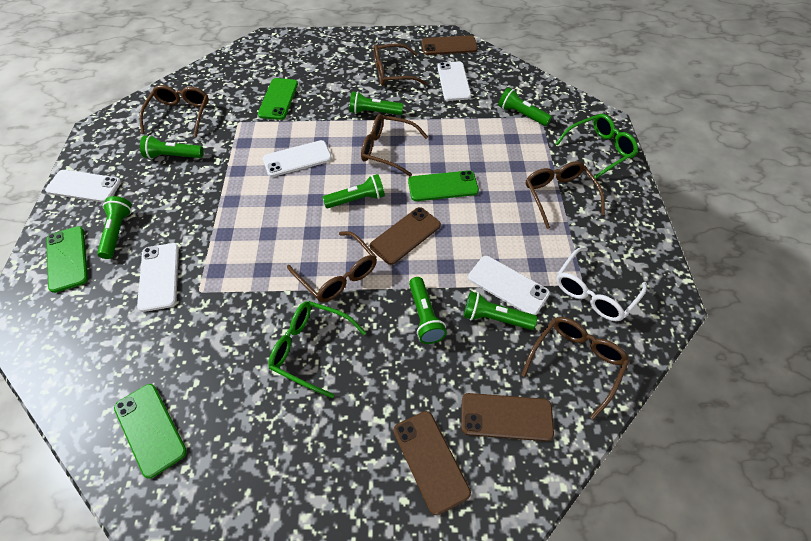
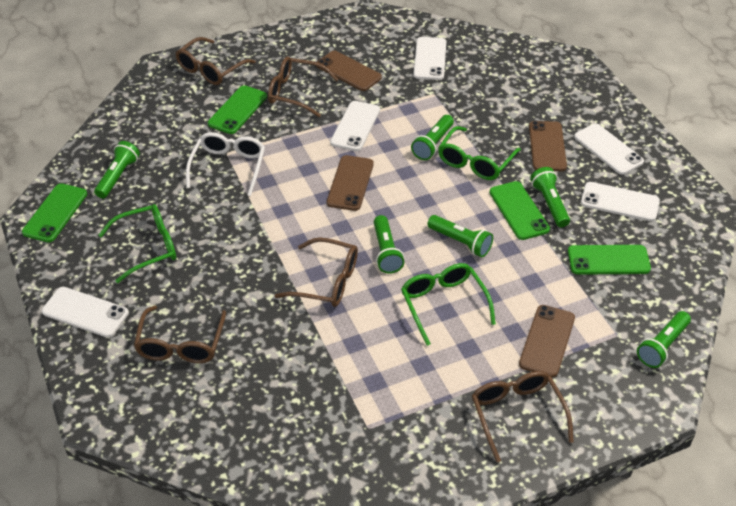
brown glasses: [139,85,209,138] [287,231,377,302] [361,114,428,177] [373,43,427,86] [521,317,629,420] [526,161,605,229] = 6 -> [134,306,226,363] [175,37,256,85] [268,56,339,117] [275,238,358,307] [472,371,574,462] = 5
green flashlight: [97,196,132,259] [140,135,204,159] [323,174,385,208] [350,91,403,115] [409,277,447,344] [464,291,537,330] [498,87,552,126] = 7 -> [94,141,140,198] [374,215,404,274] [411,115,454,160] [427,215,493,257] [530,167,570,227] [637,311,691,368] = 6
green glasses: [268,301,366,398] [555,114,638,179] = 2 -> [98,204,176,283] [401,263,496,346] [438,126,521,180] = 3

